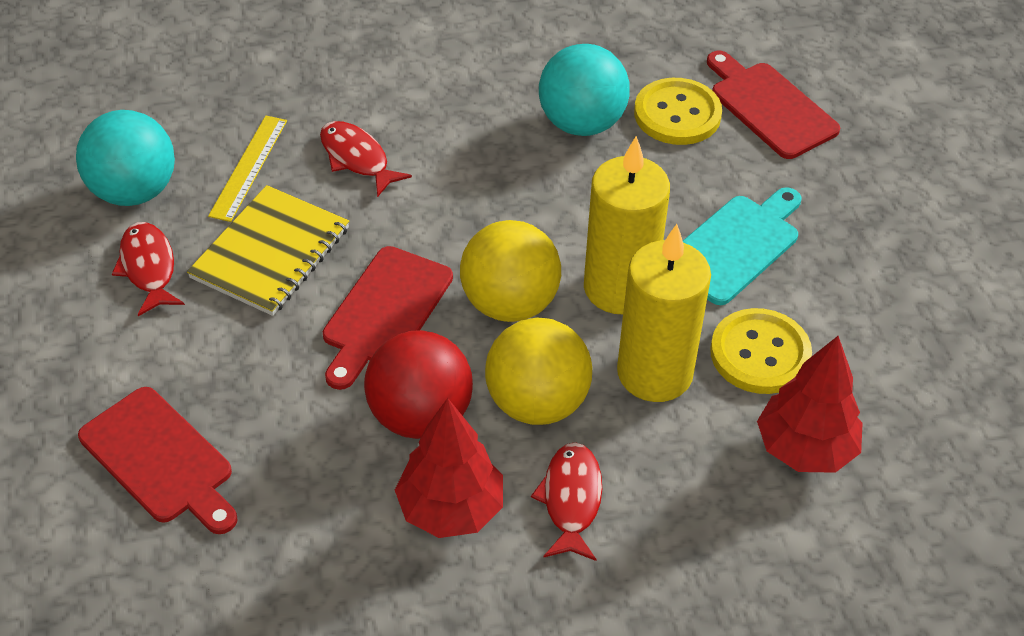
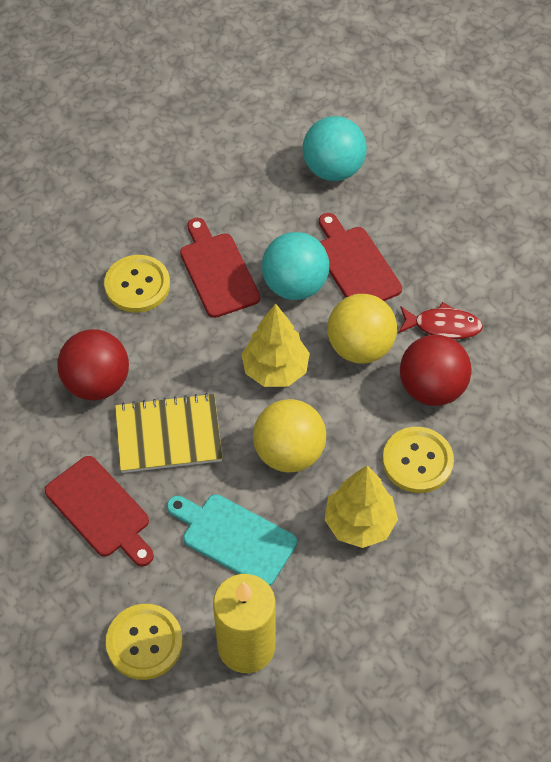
red ball: [364,330,473,439] = 1 -> [57,329,129,400] [400,335,472,406] = 2
red fish: [112,222,185,316] [320,121,412,197] [531,442,602,561] = 3 -> [398,302,483,339] = 1
red tree: [395,398,503,538] [757,336,863,473] = 2 -> none = 0
yellow button: [634,78,722,145] [710,308,812,394] = 2 -> [104,255,170,313] [106,604,183,680] [382,427,454,493] = 3
yellow candle: [584,136,670,314] [617,224,711,402] = 2 -> [213,574,275,673] = 1
yellow ruler: [208,116,287,222] = 1 -> none = 0
yellow tree: none = 0 -> [241,303,310,387] [324,466,398,548] = 2

